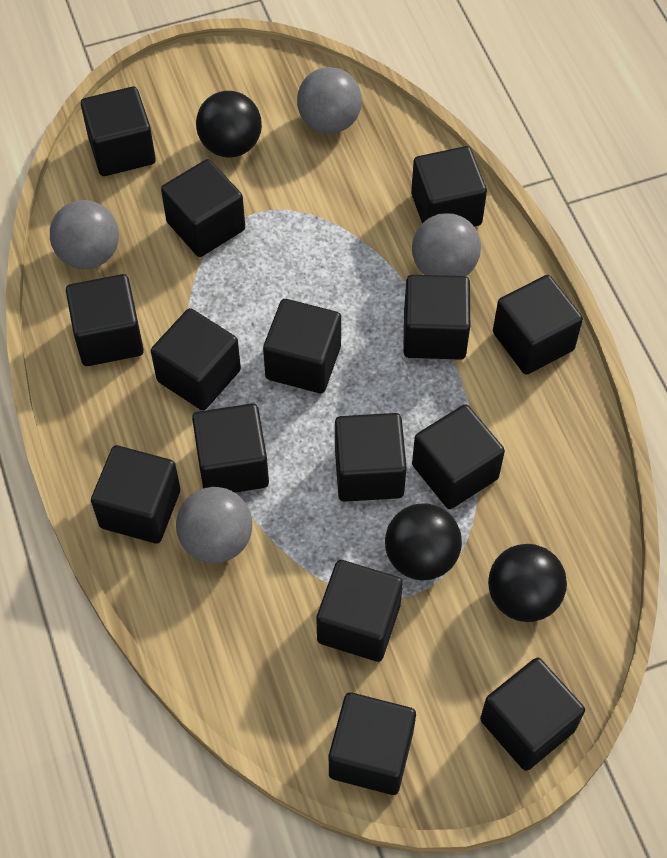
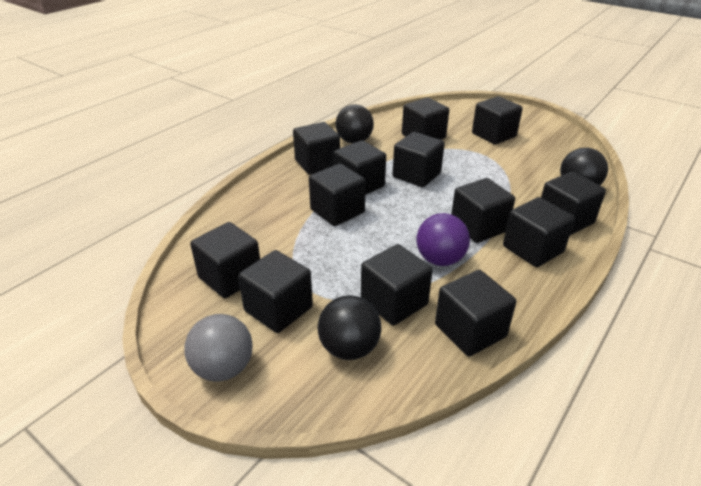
black cube: [66,274,144,366] [81,87,156,176] [91,445,180,543] [151,308,241,411] [161,159,245,257] [192,403,269,493] [263,299,341,393] [316,560,403,662] [329,692,416,795] [335,413,407,502] [403,275,470,360] [411,146,487,227] [412,404,505,509] [480,658,585,771] [493,275,583,375] = 15 -> [190,222,260,298] [238,250,313,333] [293,122,340,175] [309,163,366,226] [333,140,386,195] [361,244,433,326] [393,132,445,187] [402,97,449,140] [435,270,516,356] [451,178,515,243] [472,96,523,145] [503,197,575,267] [541,172,606,235] = 13
grey ball: [50,200,119,269] [176,487,253,563] [297,67,362,134] [412,213,481,276] = 4 -> [184,314,253,382] = 1
purple ball: none = 0 -> [416,213,470,266] = 1

